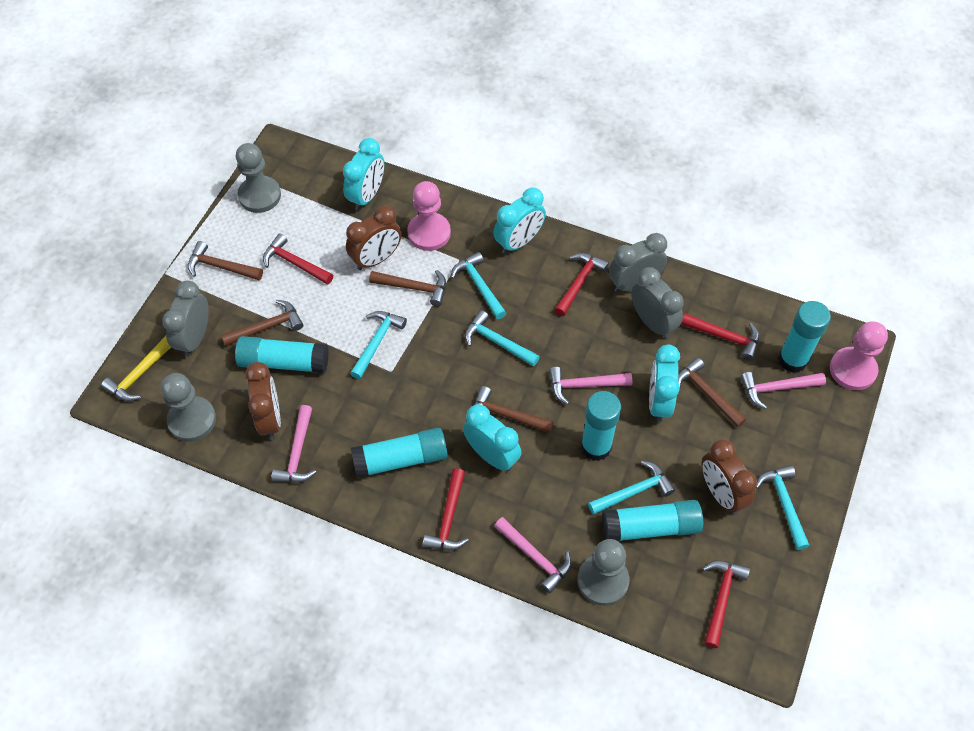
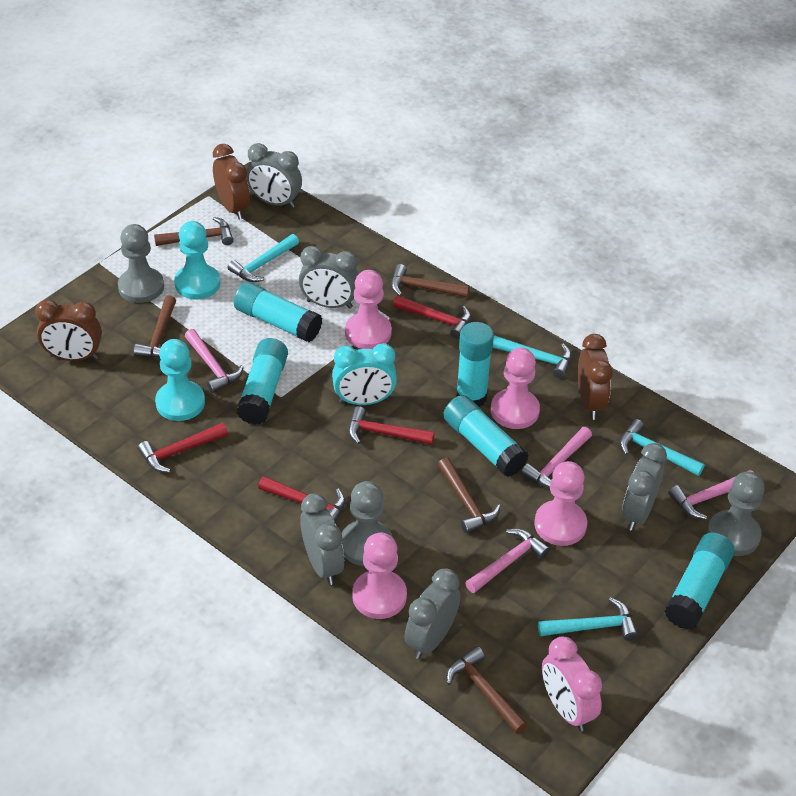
grey clock: [162,281,209,357] [609,233,667,292] [631,267,684,339] = 3 -> [246,143,302,208] [299,246,358,309] [300,493,344,585] [405,569,461,659] [622,443,667,531] = 5
pink clock: none = 0 -> [542,636,602,731] = 1
pink pawn: [407,181,451,251] [830,321,888,390] = 2 -> [345,270,392,349] [352,533,407,619] [491,347,540,429] [534,461,587,546] = 4
red hammer: [263,234,333,285] [422,468,469,550] [555,253,609,316] [681,313,760,361] [703,560,750,648] = 5 -> [138,423,228,473] [258,476,345,523] [348,406,435,445] [393,295,471,339] = 4
turquoise clock: [343,138,384,211] [463,404,521,471] [493,188,546,254] [649,344,680,423] = 4 -> [332,343,397,405] = 1
turquoise hammer: [350,311,407,379] [451,252,506,319] [465,310,540,367] [588,461,675,515] [756,465,809,550] = 5 -> [227,234,299,282] [493,335,572,378] [538,597,638,641] [620,419,705,476] = 4
turquoise pawn: none = 0 -> [155,339,205,421] [174,221,220,299] = 2
yellow hammer: [101,336,171,401] = 1 -> none = 0

